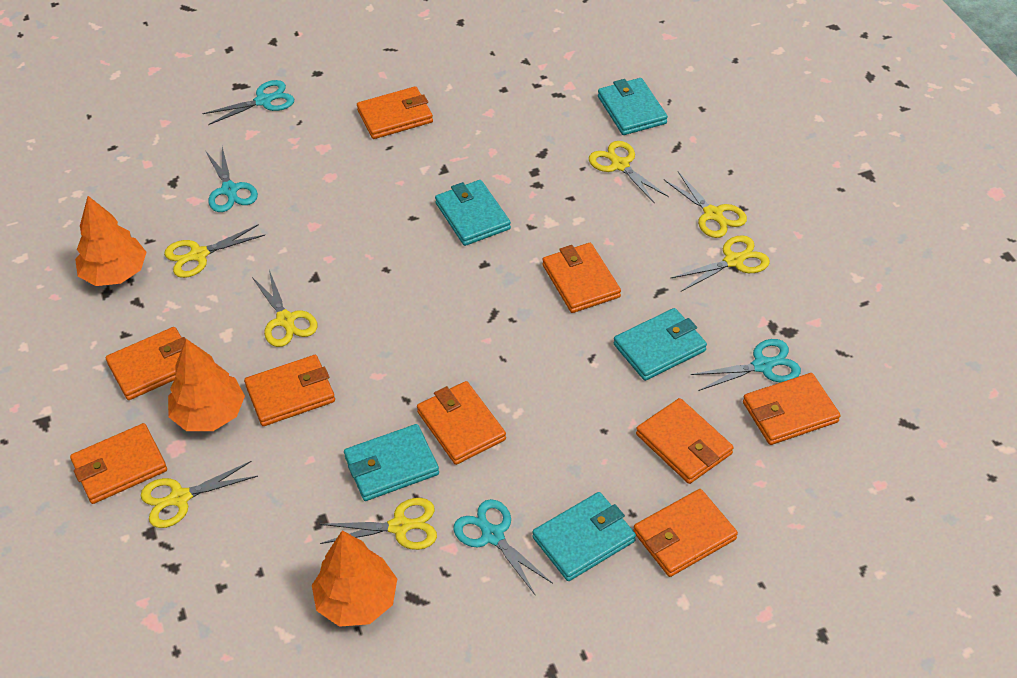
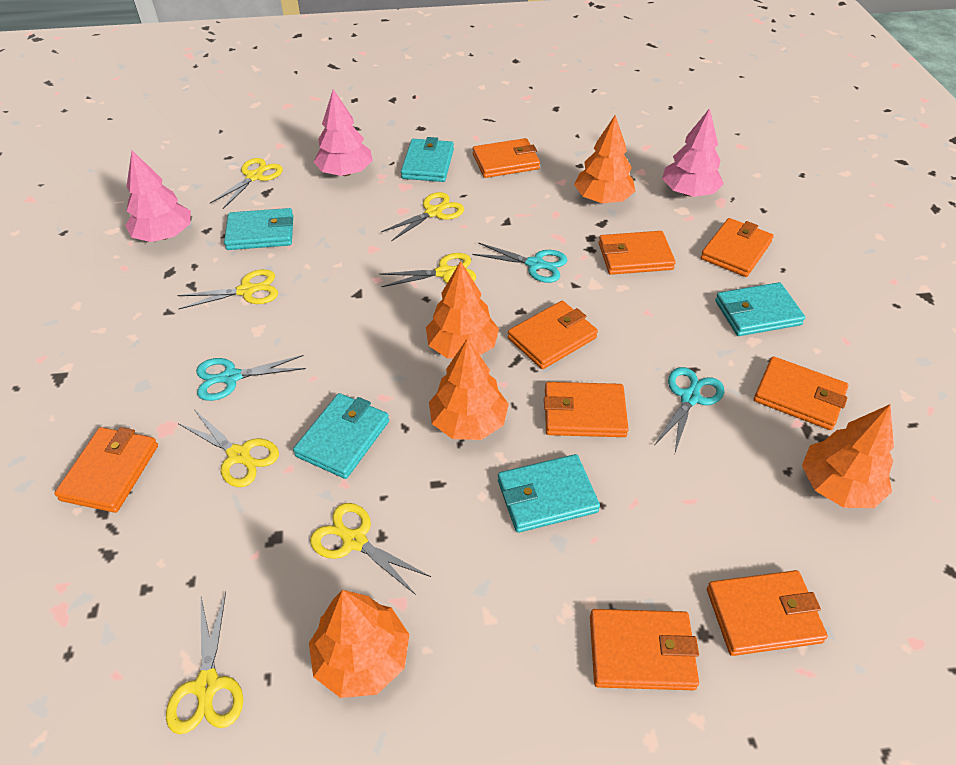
orange tree: [75,196,146,286] [168,339,245,431] [312,530,397,627] = 3 -> [309,590,409,698] [426,261,499,359] [429,338,509,440] [574,115,635,203] [802,404,894,508] = 5
pink tree: none = 0 -> [125,151,191,242] [314,89,373,176] [662,108,724,197] = 3
turquoise scissors: [202,80,294,125] [206,147,258,212] [453,499,553,595] [691,339,801,391] = 4 -> [196,355,306,401] [472,242,567,283] [655,367,724,452] = 3

